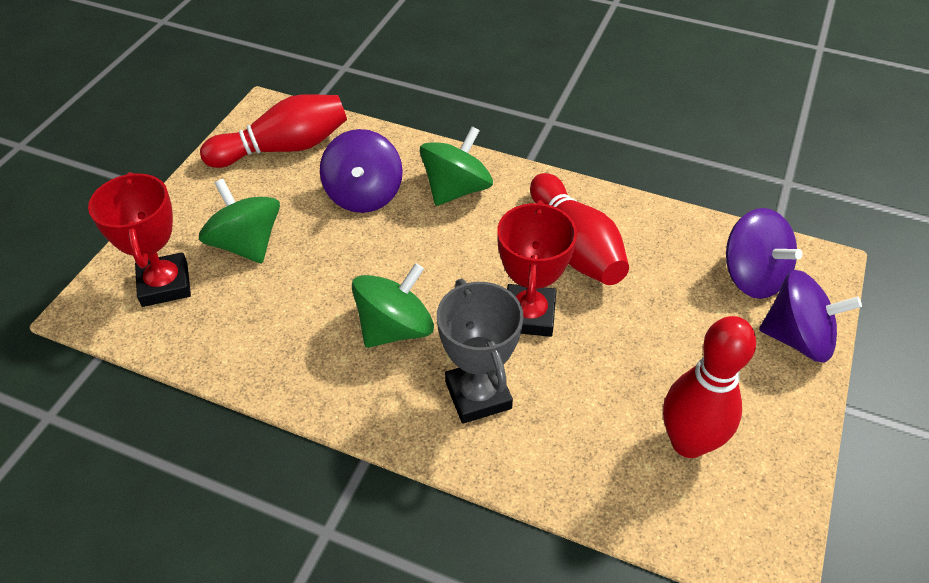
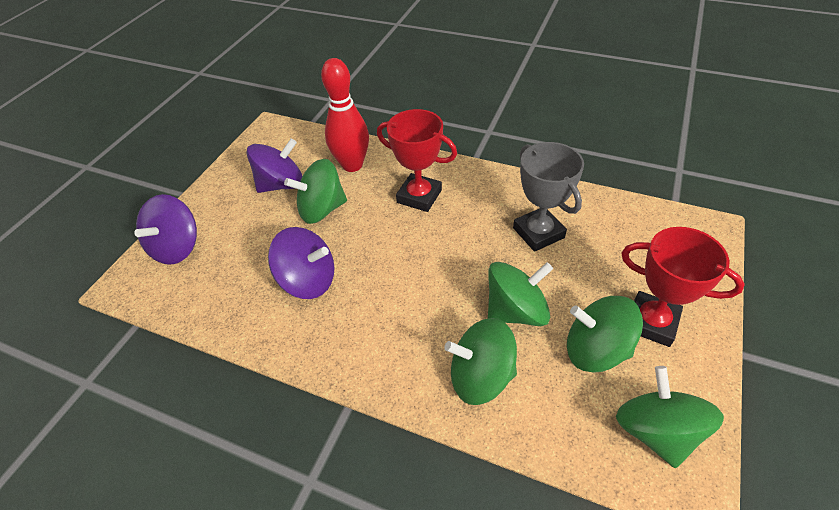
green spinning top: [199,179,280,263] [352,263,434,348] [420,126,493,206] = 3 -> [284,159,347,224] [444,318,517,405] [488,262,553,326] [567,296,643,373] [616,366,724,468] = 5
red bowling pin: [200,94,347,168] [530,173,629,285] [663,316,756,458] = 3 -> [321,58,369,172] = 1

